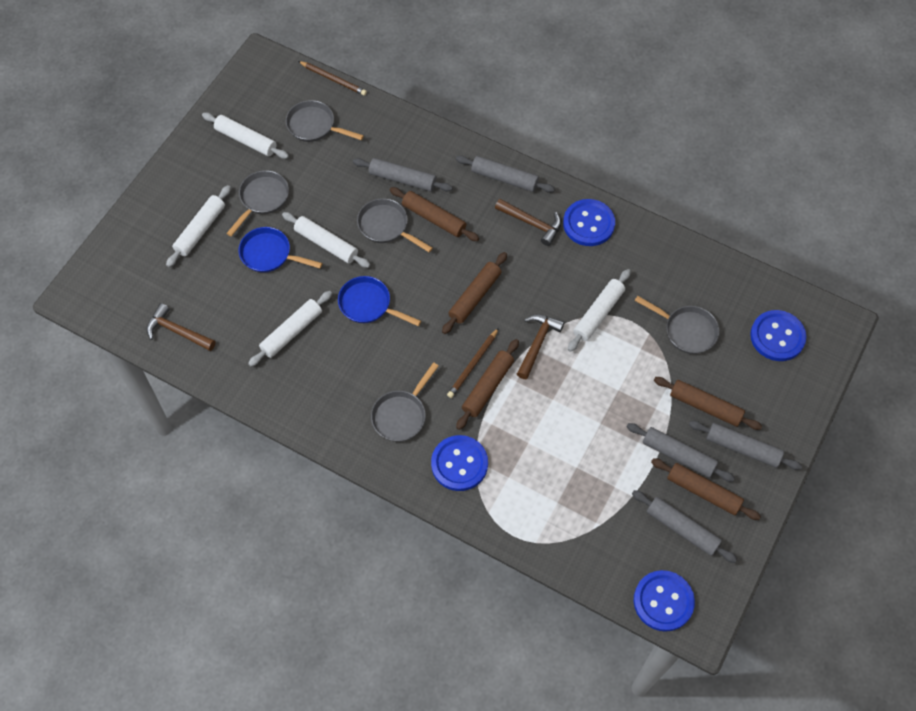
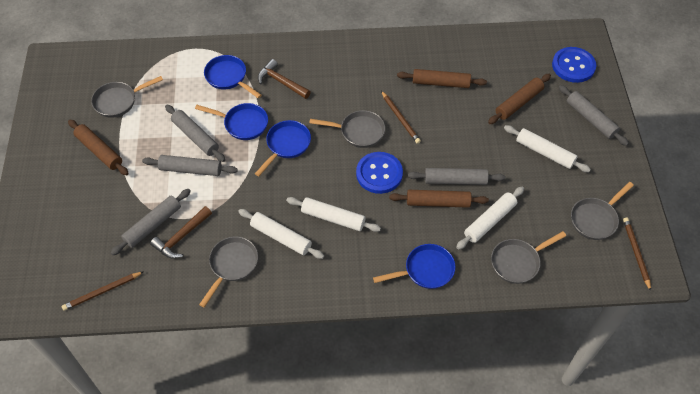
blue button: [431,435,488,491] [563,199,615,246] [634,570,695,632] [750,310,806,361] = 4 -> [356,152,403,194] [552,47,596,83] = 2
blue pan: [239,227,323,273] [338,276,421,326] = 2 -> [195,103,268,140] [204,55,262,98] [255,120,311,177] [373,244,456,289] = 4
brown hammer: [146,303,216,351] [495,199,561,246] [517,314,564,379] = 3 -> [150,206,212,258] [258,59,311,99] = 2
brown pencil: [298,61,367,96] [447,328,499,398] = 2 -> [62,271,144,311] [381,91,421,144] [623,217,651,291] = 3
brown rolling pin: [390,187,479,241] [442,252,507,334] [456,339,519,430] [651,458,761,520] [654,377,762,430] = 5 -> [68,120,129,175] [389,190,489,208] [397,69,487,88] [488,74,551,124] = 4
white rolling pin: [166,185,231,267] [202,112,289,159] [248,291,332,367] [282,212,370,268] [568,269,631,352] = 5 -> [238,209,324,259] [286,197,381,232] [456,186,524,250] [504,125,591,172] = 4

